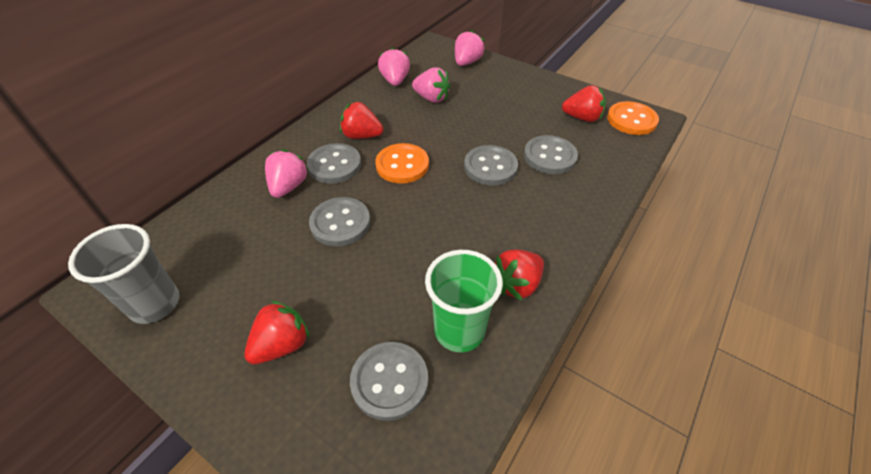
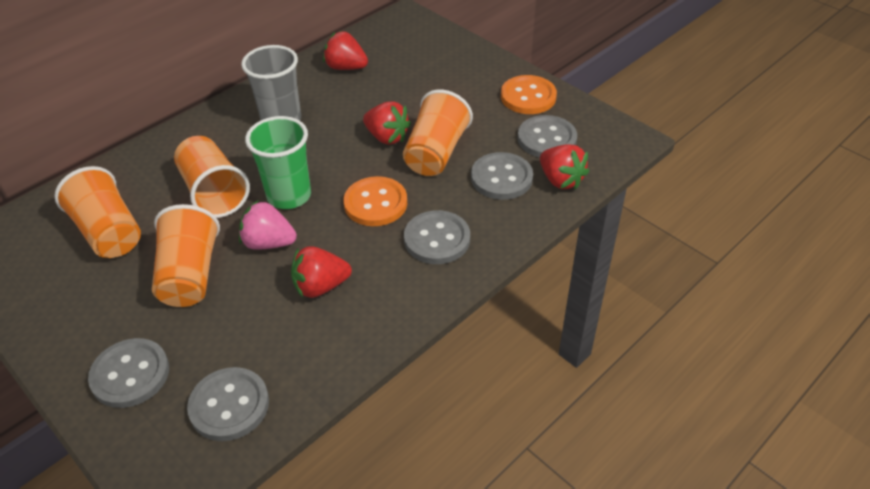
orange cup: none = 0 -> [54,166,141,258] [152,204,220,307] [174,136,250,218] [403,90,473,176] = 4
pink strawberry: [265,149,309,198] [378,47,410,86] [412,67,451,103] [455,30,485,66] = 4 -> [239,201,297,250] = 1

